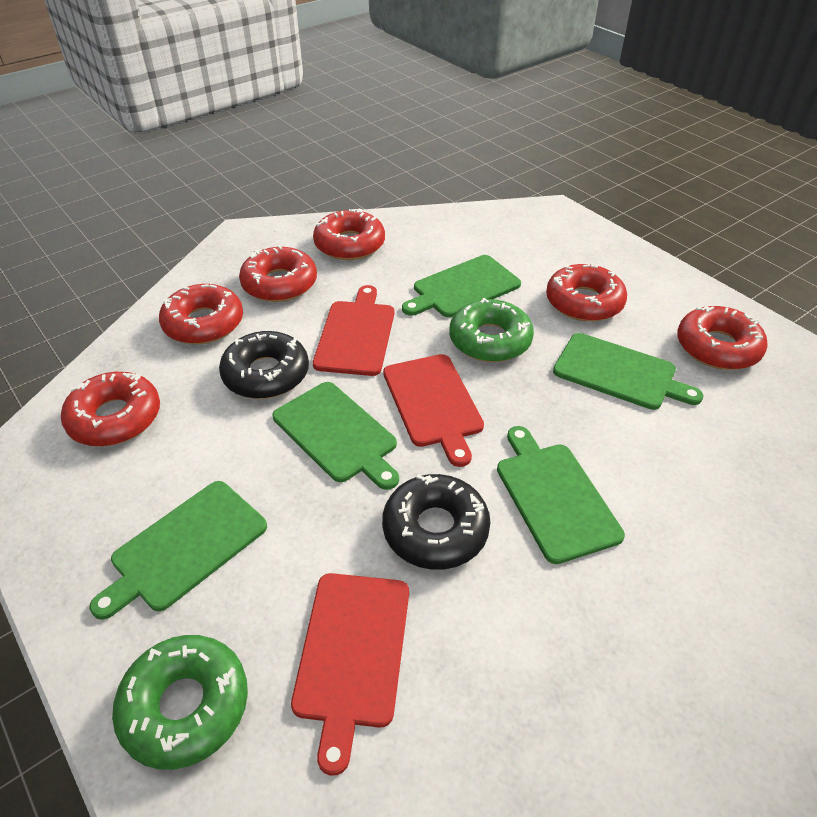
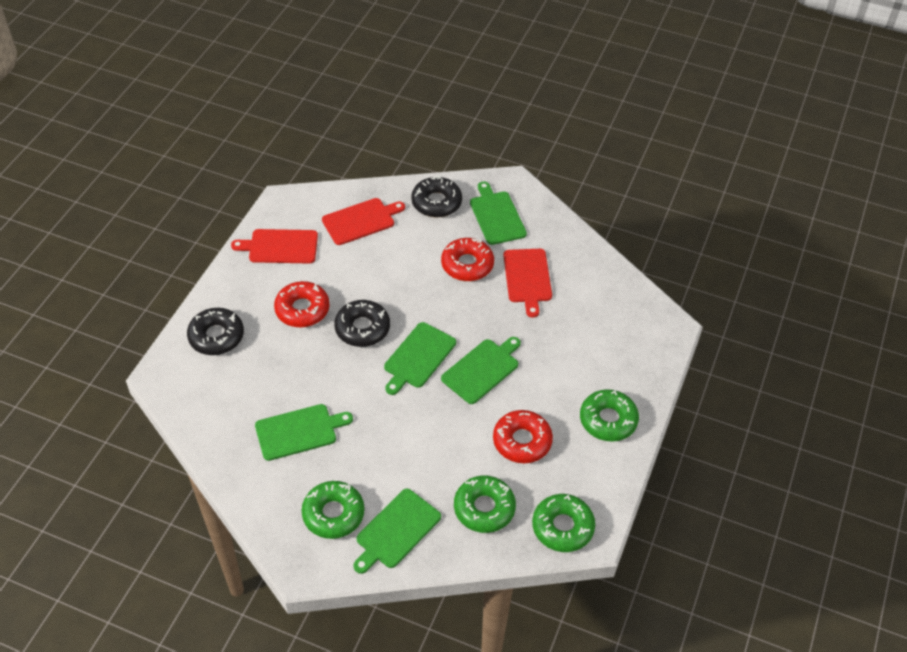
black donut: [219,331,309,399] [382,474,490,570] = 2 -> [187,308,244,355] [334,300,390,347] [411,176,462,217] = 3
green donut: [112,635,248,770] [449,298,534,362] = 2 -> [301,481,364,539] [454,475,516,533] [532,494,595,552] [580,389,639,442] = 4
red donut: [61,372,160,446] [159,284,243,344] [239,245,317,302] [313,209,385,260] [546,264,627,322] [677,306,768,370] = 6 -> [274,281,330,327] [441,238,494,281] [493,410,553,463] = 3

